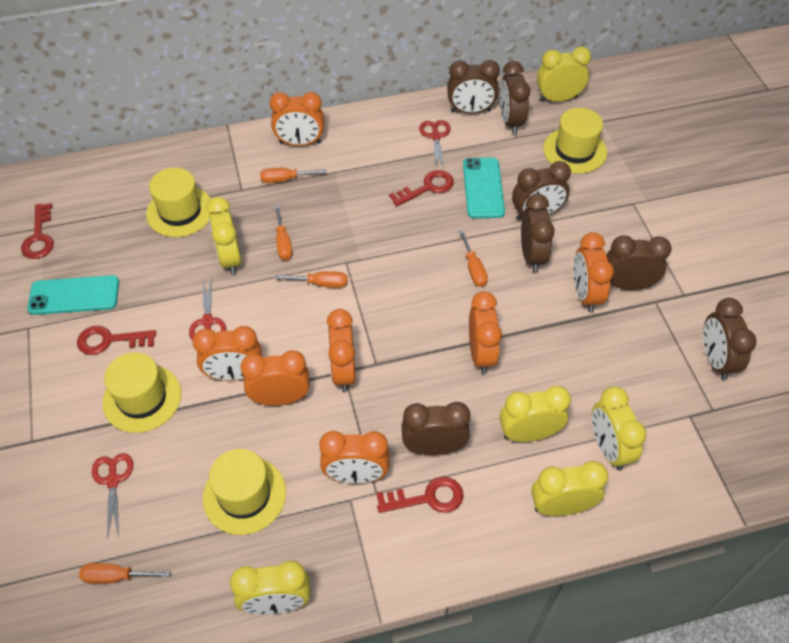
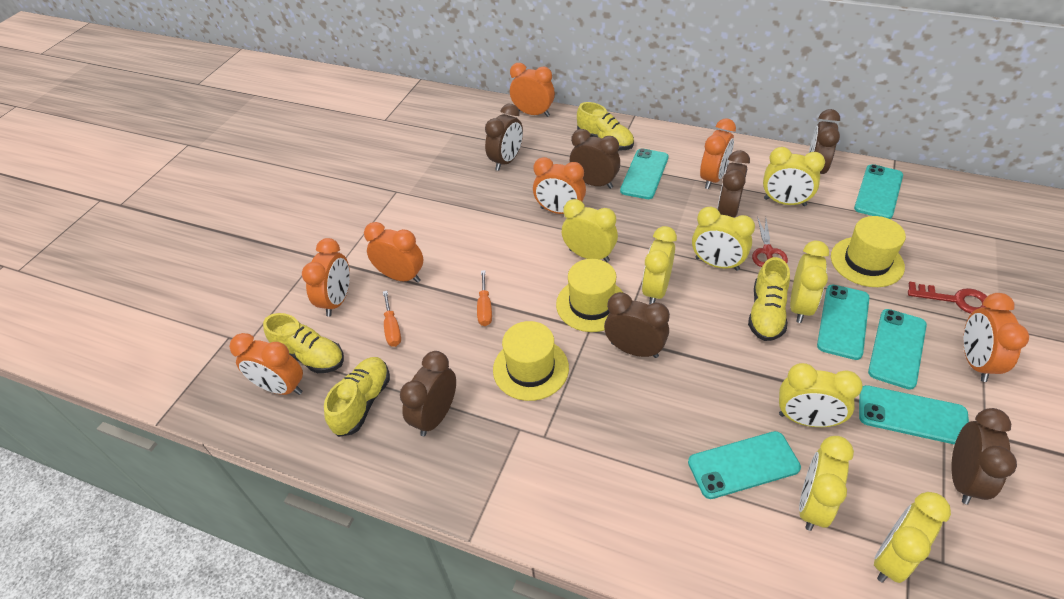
orange screwdriver: [79,563,170,584] [260,168,326,183] [275,206,292,261] [276,271,348,288] [459,230,488,287] = 5 -> [383,291,401,347] [477,270,492,326] = 2
red key: [21,203,54,259] [77,326,156,355] [376,477,464,513] [389,170,454,206] = 4 -> [908,282,987,314] = 1
red scissors: [92,453,133,539] [189,281,226,340] [419,120,450,169] = 3 -> [752,218,788,267] = 1
turquoise phone: [27,275,119,315] [463,157,505,218] = 2 -> [620,148,669,199] [688,431,801,499] [817,284,870,360] [854,164,903,219] [859,385,969,445] [868,309,927,390] = 6
yellow clock: [207,197,242,275] [230,561,310,615] [500,386,571,442] [531,461,608,516] [537,46,591,102] [592,386,646,471] = 6 -> [562,199,618,262] [642,226,677,304] [692,207,755,271] [763,147,825,206] [779,363,863,427] [790,241,829,323] [799,436,854,531] [874,492,951,583] = 8
yellow hat: [102,352,181,433] [146,168,211,237] [203,449,286,535] [543,108,607,174] = 4 -> [493,321,569,401] [556,259,623,332] [831,216,906,287] = 3
yellow shoe: none = 0 -> [263,313,344,373] [324,357,390,437] [577,102,634,151] [748,257,790,341] = 4

